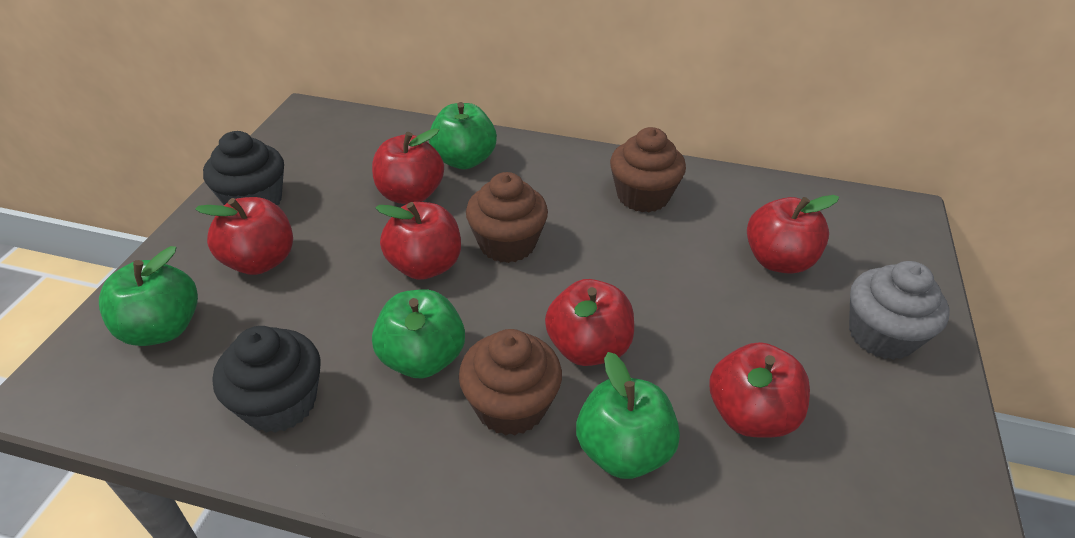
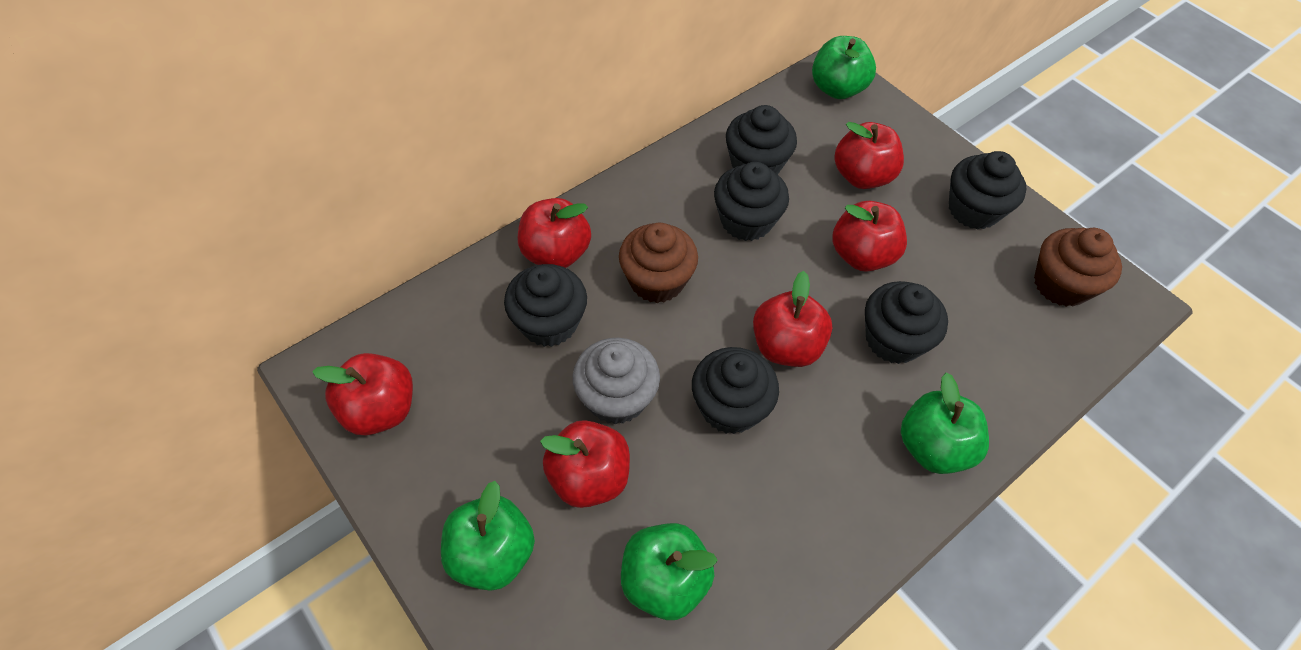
black cupcake: [203,131,284,205] [212,326,321,433] = 2 -> [504,264,587,347] [692,347,779,434] [714,162,789,241] [726,105,797,175] [865,281,948,364] [949,151,1026,230] = 6
brown cupcake: [459,329,562,436] [466,172,548,263] [610,127,686,212] = 3 -> [619,223,698,303] [1034,228,1122,307] = 2

